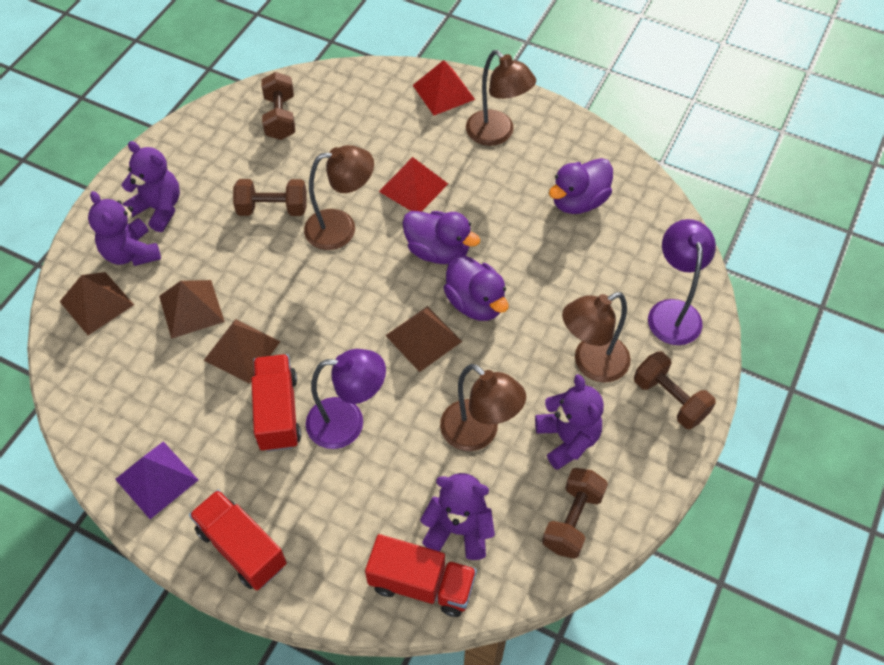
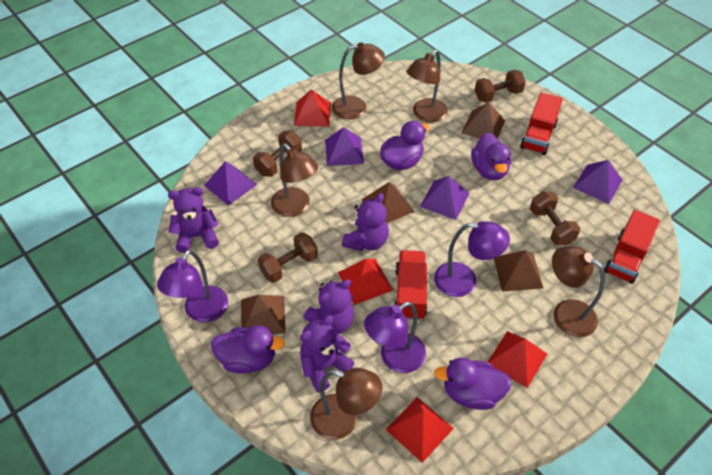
brown lamp: [304,145,374,250] [440,364,526,451] [466,50,536,146] [562,292,631,383] = 4 -> [271,143,318,217] [310,368,382,440] [332,42,385,120] [407,50,448,122] [552,246,605,337] = 5
purple duck: [403,211,480,264] [443,254,509,321] [549,158,613,214] = 3 -> [211,325,285,374] [380,121,430,170] [434,358,512,410] [471,133,511,180] = 4
purple lamp: [306,349,386,449] [648,219,716,345] = 2 -> [157,250,228,322] [364,302,426,373] [434,221,510,297] = 3
purple pyramid: [115,441,198,519] = 1 -> [204,161,257,206] [325,127,364,166] [420,176,469,220] [573,160,623,204] = 4
red pyramid: [379,157,448,212] [413,60,475,115] = 2 -> [294,90,331,127] [338,259,393,305] [386,397,454,463] [488,331,547,388] = 4

